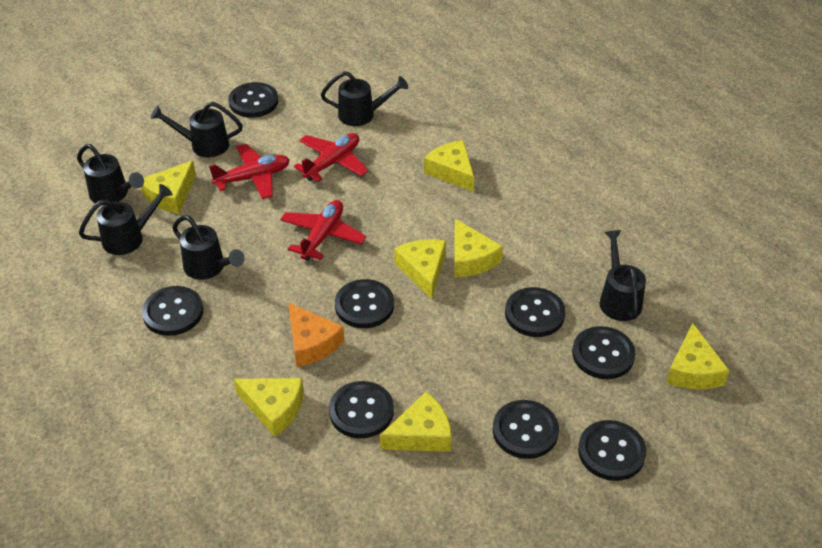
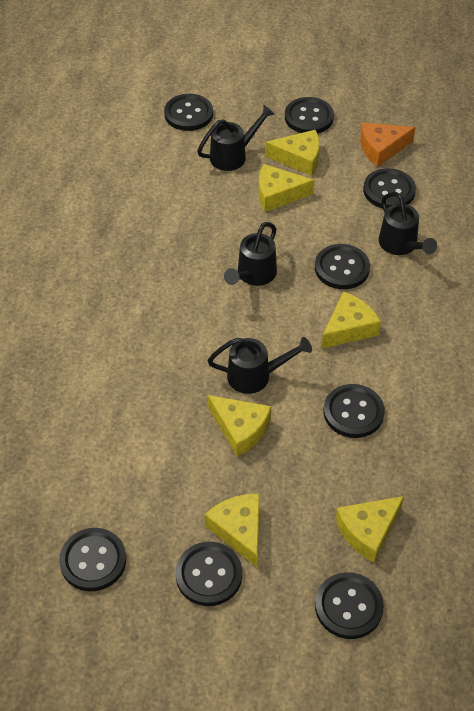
black watering can: [77,144,144,205] [79,184,173,255] [151,102,243,158] [173,216,244,280] [321,71,408,126] [600,230,646,321] = 6 -> [197,105,275,171] [208,337,312,394] [224,222,277,286] [378,192,437,255] = 4
red plane: [209,144,290,199] [280,200,367,261] [294,133,368,182] = 3 -> none = 0
yellow cheese: [141,160,196,214] [234,378,304,437] [380,392,452,452] [394,239,446,299] [424,140,474,192] [454,219,503,277] [666,323,730,389] = 7 -> [204,494,260,567] [208,395,271,456] [259,164,315,212] [265,130,320,176] [321,291,381,349] [335,496,404,562] = 6

